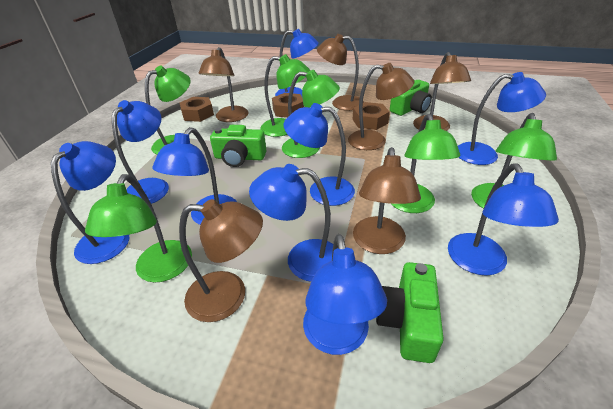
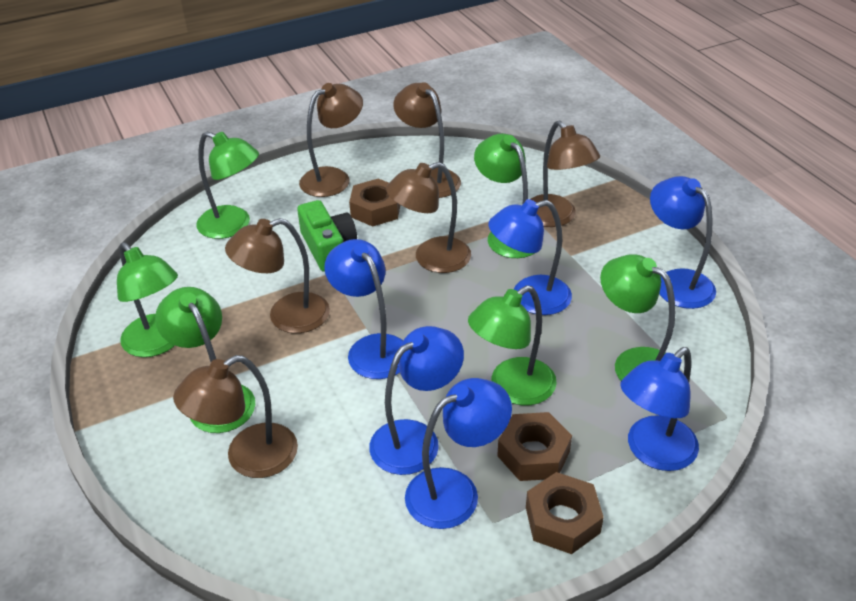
blue lamp: [51,141,129,264] [112,100,169,204] [152,127,237,225] [249,164,333,282] [275,29,319,96] [283,103,355,206] [303,234,387,355] [448,163,559,276] [458,72,546,165] = 9 -> [324,239,403,379] [369,326,464,475] [405,378,512,529] [488,199,572,315] [621,347,699,471] [650,176,716,309] = 6
green camera: [210,125,267,167] [376,262,444,363] [390,80,432,116] = 3 -> [297,200,357,272] = 1

